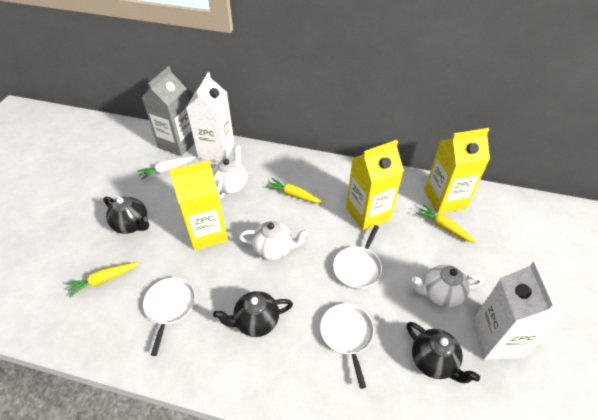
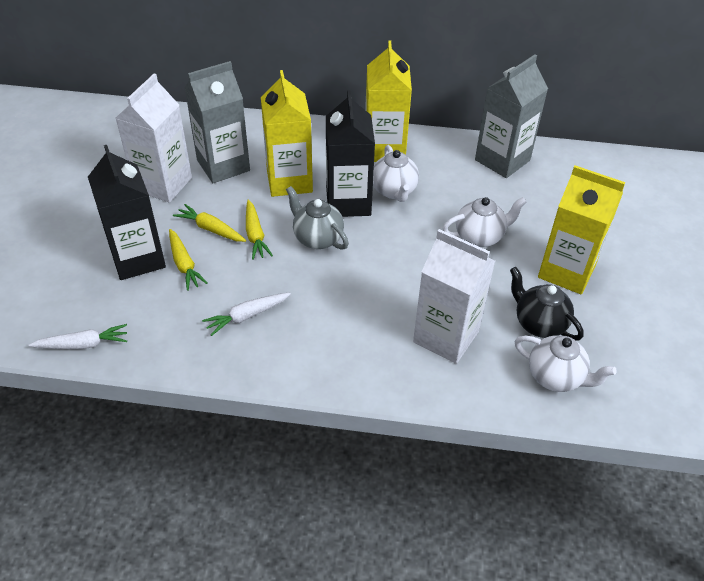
black carton: none = 0 -> [88,145,166,280] [326,90,375,217] = 2
black teapot: [103,196,149,234] [213,291,293,337] [406,322,480,383] = 3 -> [510,267,584,341] = 1
grey carton: [141,66,194,156] = 1 -> [184,61,250,183] [475,55,548,178] = 2
grey teapot: none = 0 -> [286,186,349,250] = 1
white carrot: [138,156,195,180] = 1 -> [29,324,127,350] [202,293,291,336] = 2
white pan: [143,277,195,356] [320,303,374,389] [333,225,382,289] = 3 -> none = 0

